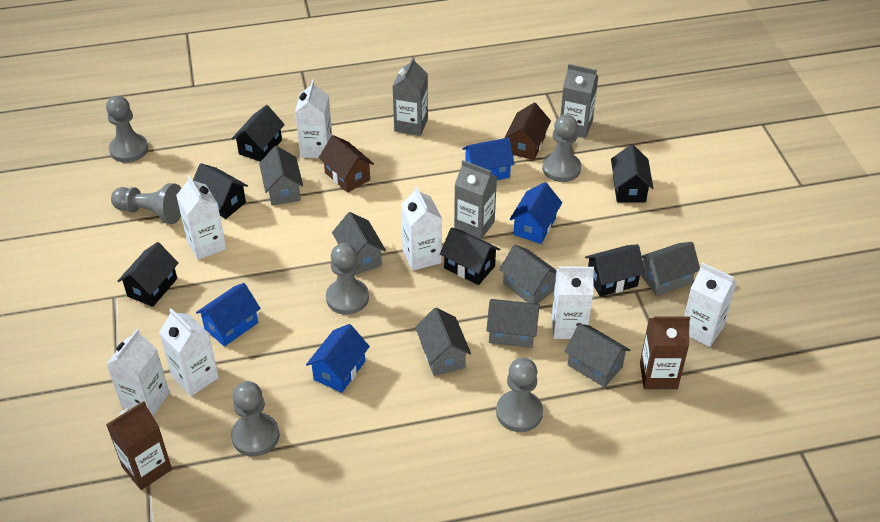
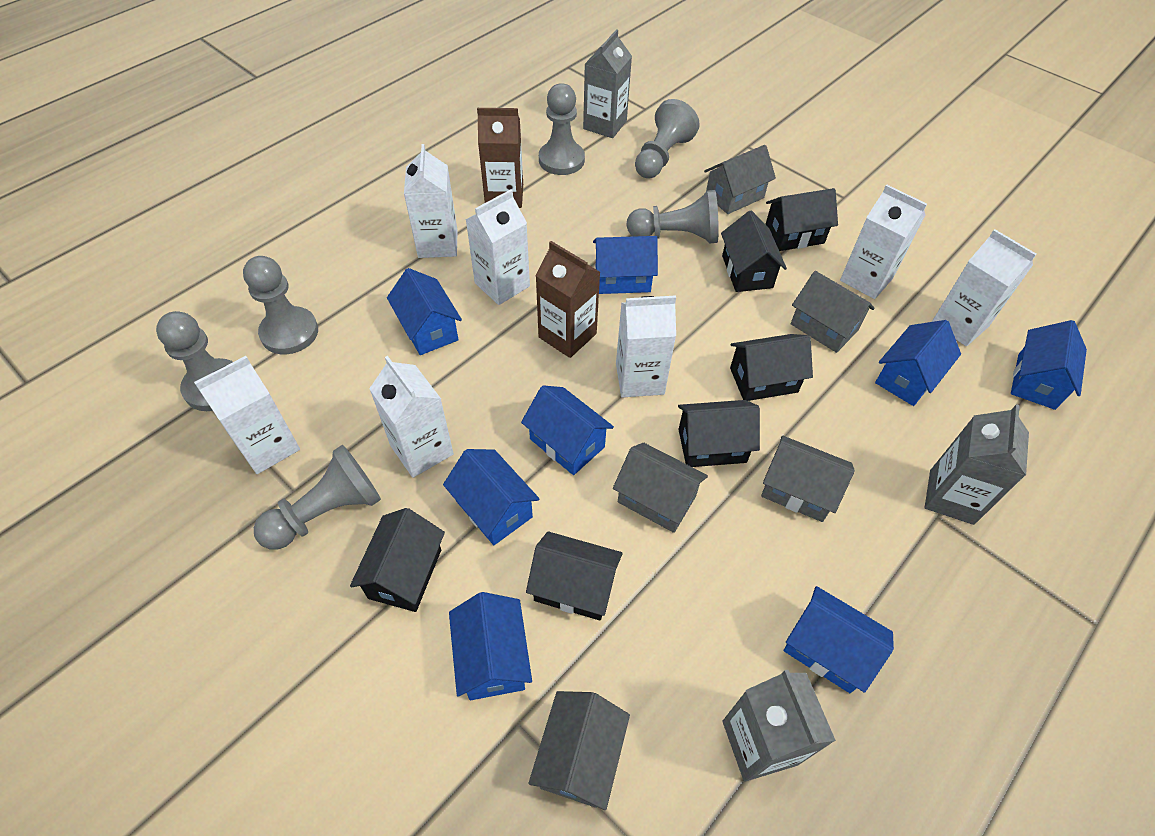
blue house: [196,283,261,347] [306,324,370,393] [462,137,514,180] [509,182,562,244] = 4 -> [387,268,462,355] [443,449,539,545] [449,592,532,700] [521,385,614,475] [593,236,658,294] [784,586,894,693] [875,320,961,406] [1011,320,1087,410] = 8
brown house: [319,135,374,193] [504,103,551,160] = 2 -> none = 0
grey house: [259,146,303,205] [332,212,386,275] [415,308,471,376] [486,299,540,348] [499,245,557,304] [564,324,630,387] [641,242,700,296] = 7 -> [528,691,630,810] [613,443,708,533] [704,145,776,214] [761,436,855,522] [791,271,875,353] = 5

